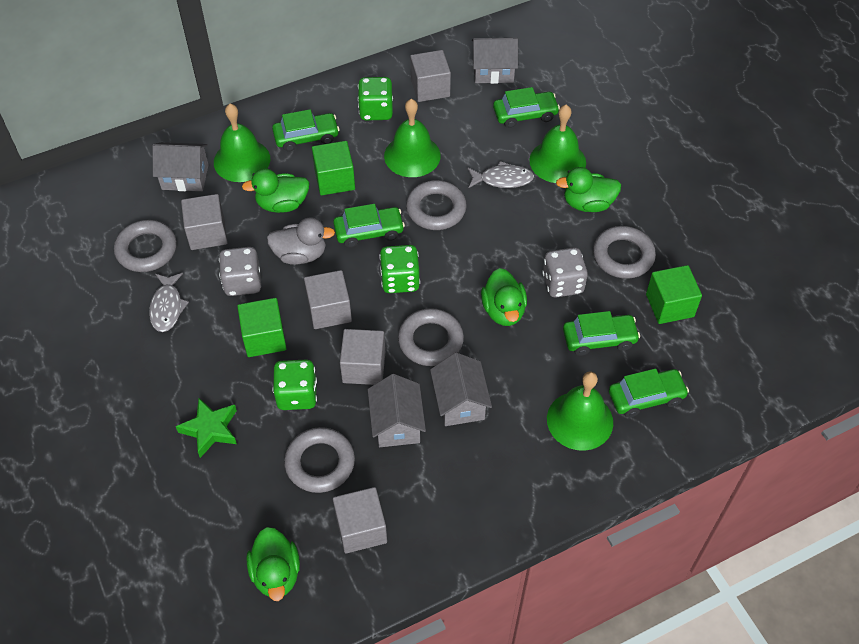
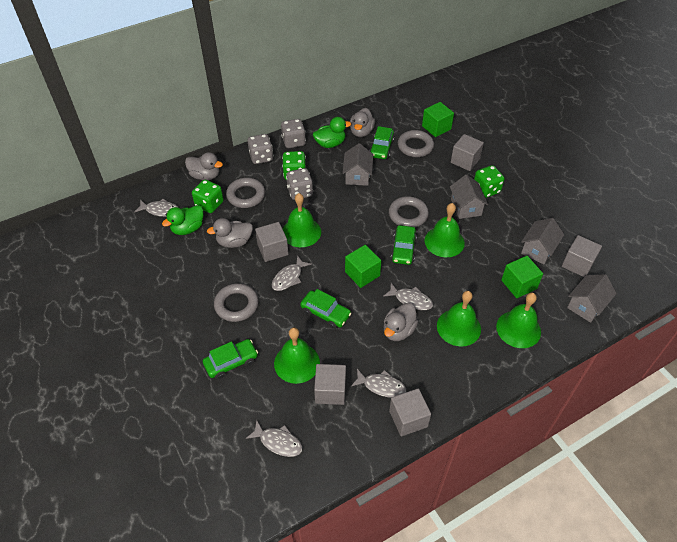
green bell: [214,104,270,182] [384,99,441,177] [529,105,586,183] [547,371,613,451] = 4 -> [274,327,320,384] [283,193,321,247] [425,203,465,257] [437,291,481,346] [496,293,541,348] = 5
green car: [272,109,339,151] [333,204,405,248] [493,87,560,128] [563,311,640,356] [609,369,689,418] = 5 -> [203,339,258,379] [300,289,352,329] [369,126,395,159] [391,225,417,265] = 4
green duck: [242,169,310,213] [246,527,300,601] [481,268,527,326] [556,167,621,212] = 4 -> [162,205,203,235] [313,117,351,148] = 2
green star: [176,398,237,458] = 1 -> none = 0
grey dice: [219,247,261,296] [542,247,588,298] = 2 -> [247,134,273,164] [281,119,306,148] [286,168,313,200] = 3
grey duck: [267,217,335,265] = 1 -> [185,152,223,180] [207,218,253,248] [350,108,375,137] [384,303,418,341] = 4
grey fish: [149,273,189,332] [467,161,534,188] = 2 -> [134,199,179,217] [246,420,303,457] [272,255,312,291] [351,369,406,398] [383,283,433,310] = 5
grey ring: [114,220,177,272] [284,427,355,493] [398,308,464,366] [406,180,467,230] [593,226,656,279] = 5 -> [214,283,259,322] [226,178,265,208] [389,196,429,227] [398,130,434,157] = 4

